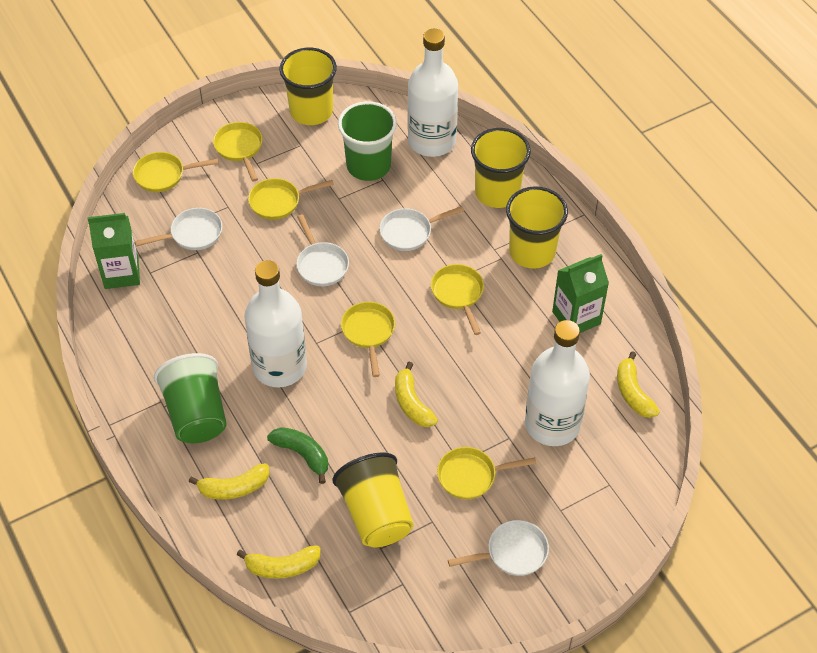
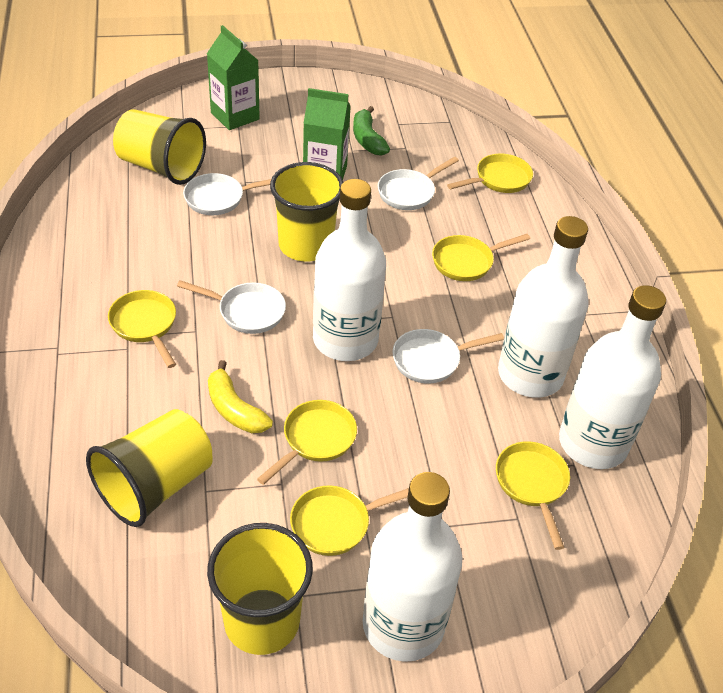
green cup: [154,353,227,444] [338,101,397,181] = 2 -> none = 0
white bottle: [244,260,307,387] [408,29,458,157] [525,320,590,446] = 3 -> [313,179,386,361] [363,472,463,662] [498,216,589,398] [559,285,666,469] = 4
yellow banana: [189,463,269,500] [237,545,321,579] [395,362,438,427] [617,351,660,418] = 4 -> [208,360,273,433] = 1

